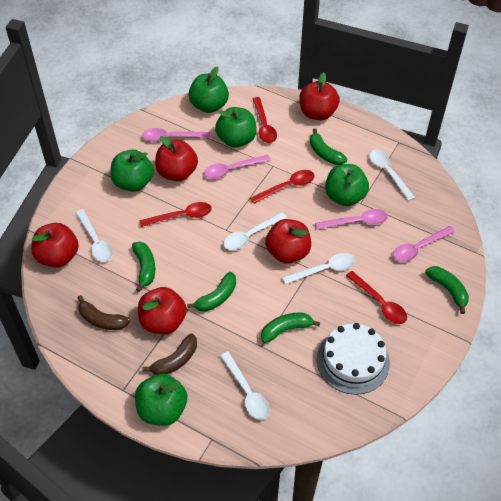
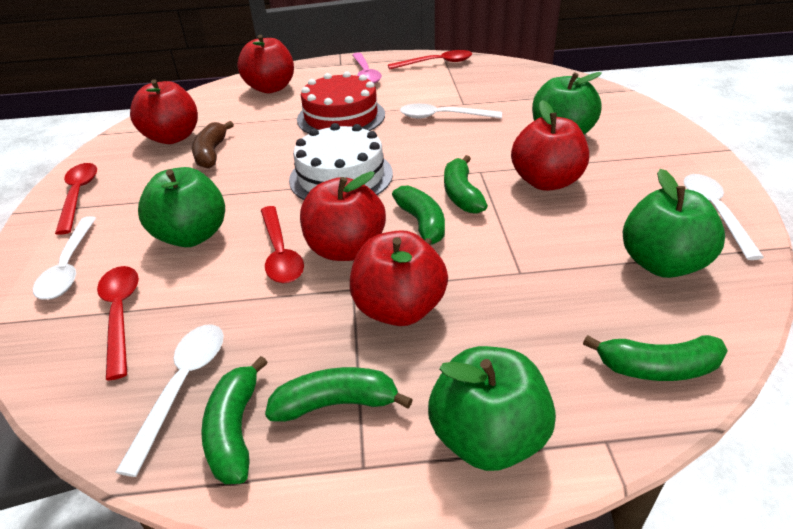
brown banana: [78,295,130,330] [142,333,197,375] = 2 -> [192,121,234,169] = 1
green apple: [110,150,154,192] [135,374,187,426] [188,66,229,113] [215,107,257,148] [325,164,369,206] = 5 -> [138,167,225,247] [428,346,556,471] [532,72,602,135] [623,169,725,278] = 4
pink spoon: [142,128,210,142] [204,155,271,179] [315,209,388,230] [393,226,455,262] = 4 -> [352,53,382,84] = 1
red cake: none = 0 -> [297,71,385,134] = 1
white spoon: [75,209,113,262] [220,352,270,420] [224,212,287,250] [282,253,355,284] [369,150,415,201] = 5 -> [33,216,96,300] [116,324,224,477] [400,103,502,119] [684,174,764,260] = 4

